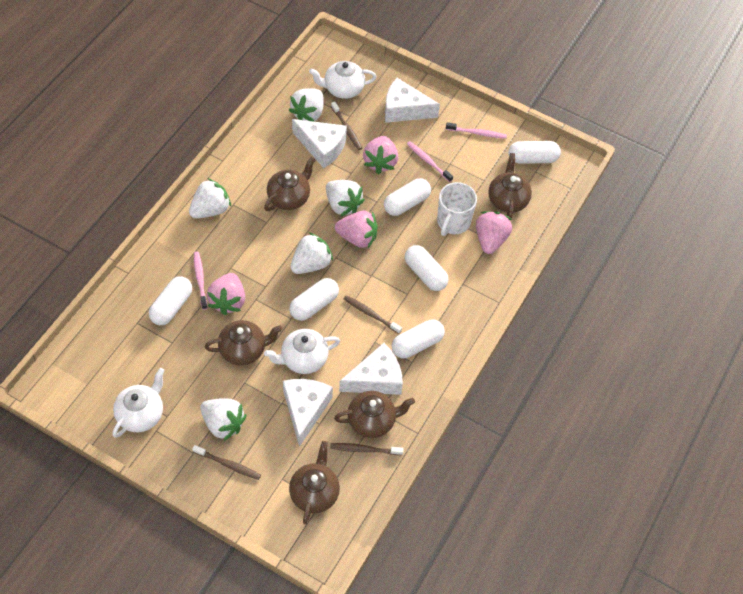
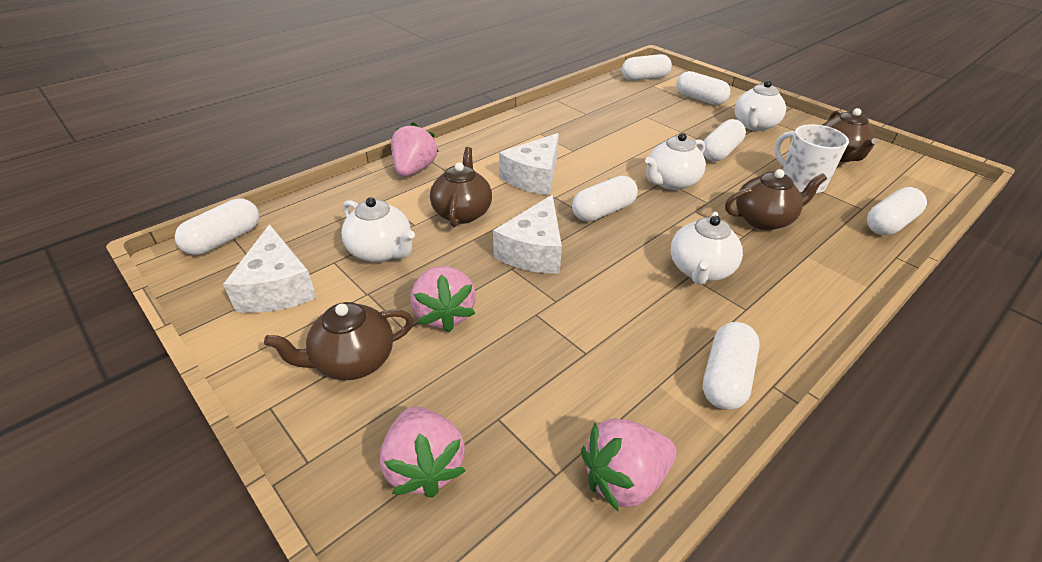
brown teapot: [205,320,282,366] [264,156,315,211] [289,441,340,525] [334,391,415,438] [488,153,532,219] = 5 -> [264,302,414,380] [430,147,492,227] [725,169,827,230] [823,108,878,162] = 4
brown toothbrush: [192,445,261,480] [330,443,403,455] [331,101,362,150] [344,295,402,334] = 4 -> none = 0
pink toothbrush: [194,252,207,310] [407,141,453,182] [446,122,507,139] = 3 -> none = 0
white capsule: [149,276,192,325] [289,278,339,321] [384,178,431,216] [392,319,445,358] [405,245,449,291] [508,141,561,164] = 6 -> [175,198,259,255] [572,176,638,222] [622,54,672,81] [676,71,730,105] [703,119,746,161] [703,322,760,410] [867,187,927,235] = 7
white cheese: [283,379,333,447] [292,119,347,168] [339,343,403,395] [385,78,440,123] = 4 -> [223,224,316,313] [493,195,562,274] [499,133,559,195] = 3
white strawberry: [189,178,231,219] [200,398,247,441] [289,88,324,122] [290,232,333,274] [326,180,365,216] = 5 -> none = 0
white teapot: [112,368,164,438] [264,329,340,374] [309,61,377,99] = 3 -> [341,197,415,263] [645,133,706,190] [670,212,743,285] [734,80,786,131] = 4

